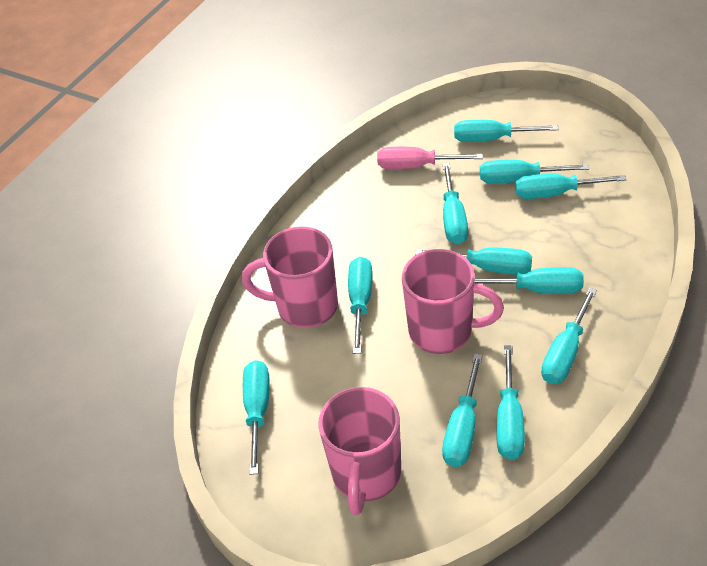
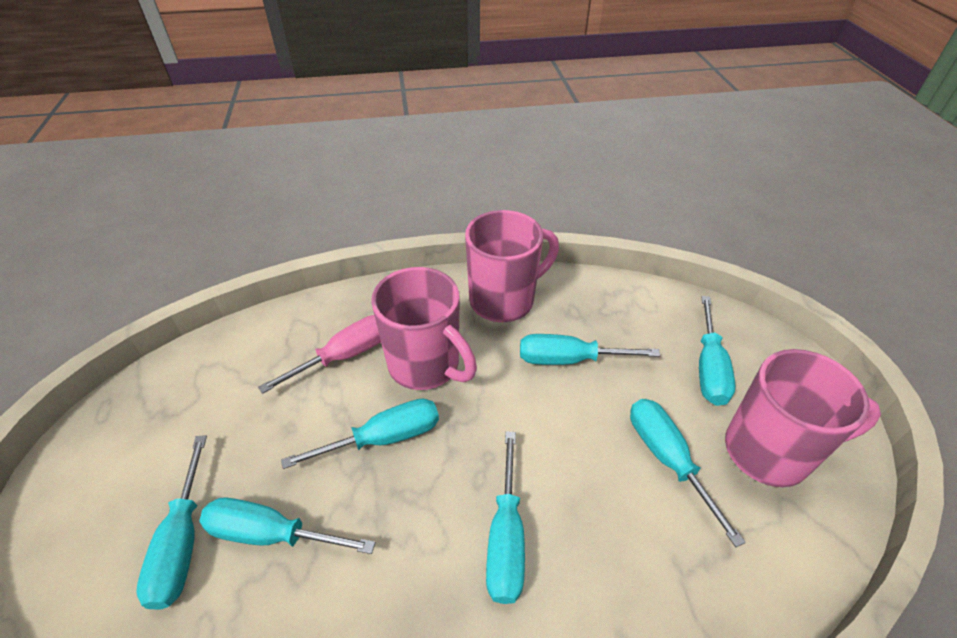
turquoise screwdriver: [243,360,270,475] [348,257,373,354] [415,248,532,275] [442,163,468,244] [442,354,483,467] [454,120,559,142] [475,267,584,294] [480,160,589,184] [496,346,525,460] [515,174,627,199] [541,287,597,384] = 11 -> [136,435,207,610] [199,497,375,554] [281,398,439,469] [486,431,525,604] [520,334,660,365] [630,399,746,547] [699,296,736,406] = 7

